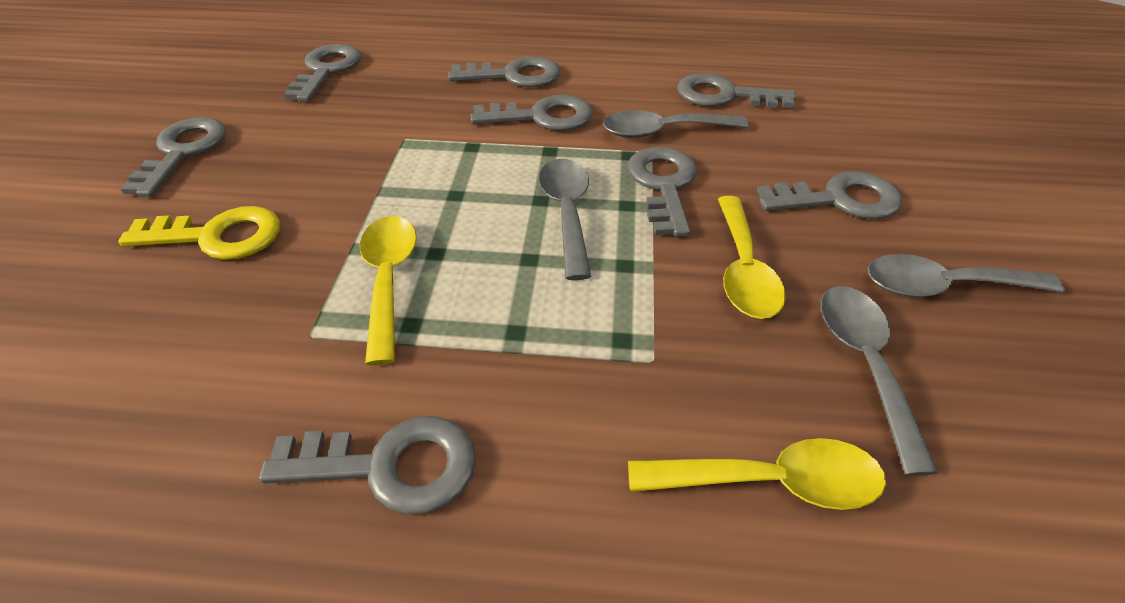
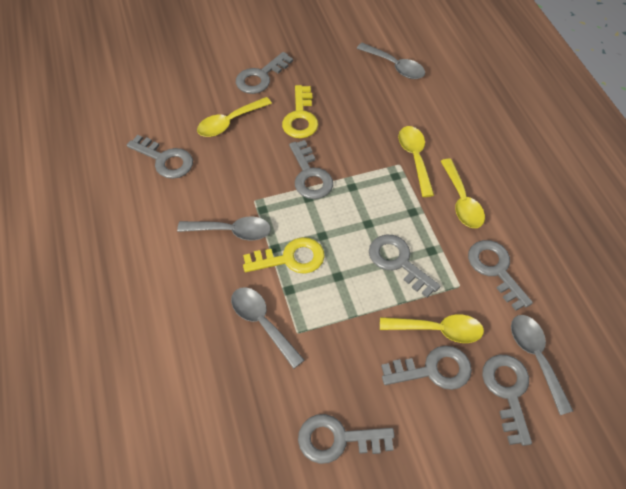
yellow key: [118,206,280,260] = 1 -> [243,237,325,274] [282,85,318,138] = 2
yellow spoon: [360,216,417,365] [628,438,886,510] [718,196,786,319] = 3 -> [197,97,272,137] [380,314,484,343] [398,126,434,197] [441,159,485,228] = 4

